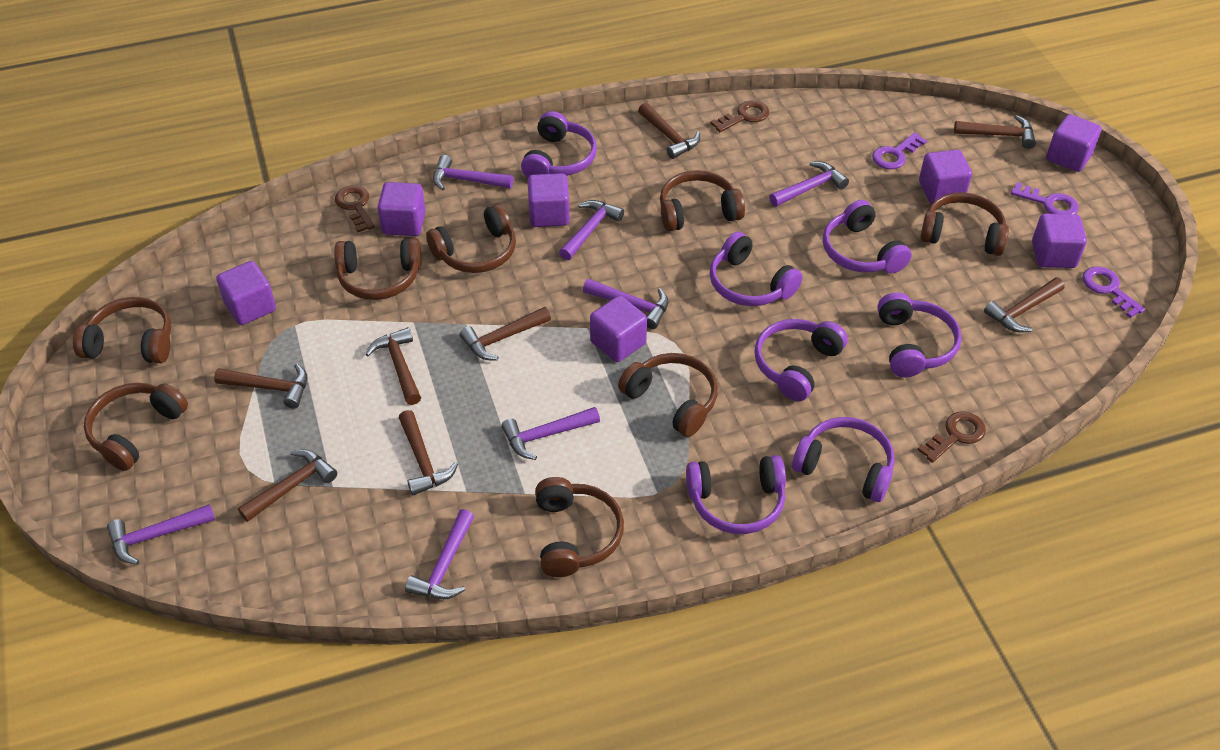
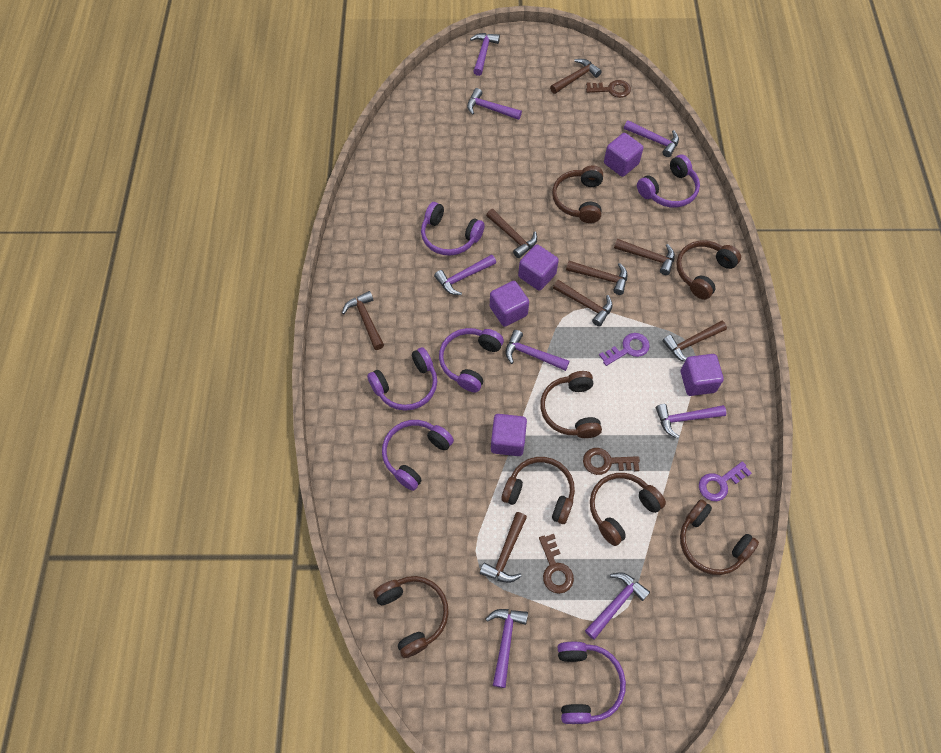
brown headphones: [73,297,171,363] [84,383,188,471] [334,238,422,300] [426,204,516,273] [535,477,624,577] [618,353,718,437] [660,170,745,232] [920,192,1009,256] = 8 -> [374,576,449,658] [501,457,575,524] [540,371,602,438] [552,166,603,223] [590,473,666,546] [676,240,741,300] [680,499,759,575] = 7
purple cube: [216,261,276,325] [377,182,426,236] [528,173,570,227] [590,296,647,362] [919,150,972,204] [1032,214,1087,268] [1046,114,1101,172] = 7 -> [490,281,529,327] [491,414,527,456] [518,244,559,291] [604,133,643,177] [681,354,724,396] = 5
purple hammer: [107,504,215,565] [405,509,474,599] [433,155,513,191] [501,407,600,460] [559,200,624,260] [583,279,668,329] [769,161,849,207] = 7 -> [434,254,496,295] [467,88,522,120] [470,33,500,76] [486,609,528,688] [506,330,569,371] [585,572,650,640] [624,120,679,157] [656,404,726,439] = 8
purple headphones: [521,111,597,178] [686,455,786,534] [710,232,803,306] [754,319,848,401] [792,417,895,502] [823,200,912,274] [877,292,961,378] = 7 -> [367,347,437,411] [382,420,454,491] [421,202,485,256] [439,328,504,392] [558,642,626,724] [637,154,700,208] = 6
purple key: [872,132,927,169] [1011,182,1079,214] [1082,266,1145,318] = 3 -> [599,333,650,366] [699,461,752,501] = 2

